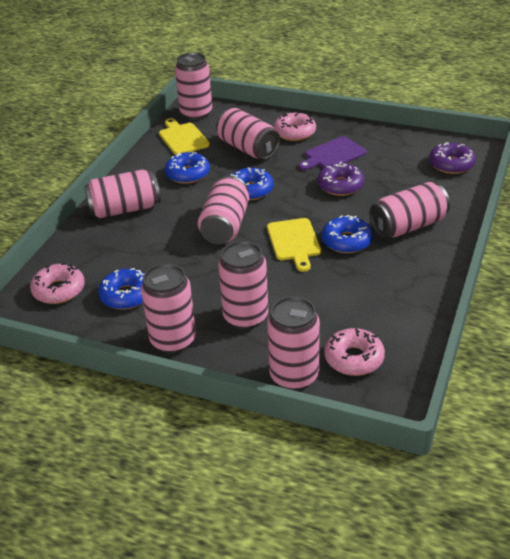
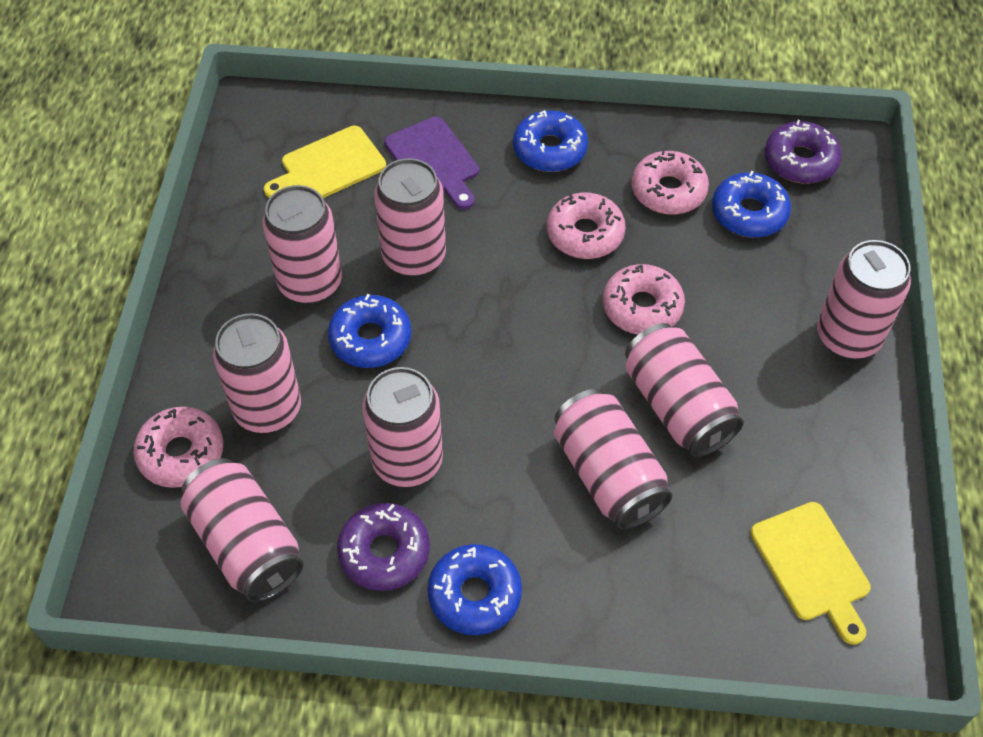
pink donut: [30,263,85,304] [274,112,316,141] [324,328,385,376] = 3 -> [133,407,223,488] [547,193,626,259] [603,264,685,335] [631,149,709,215] = 4

